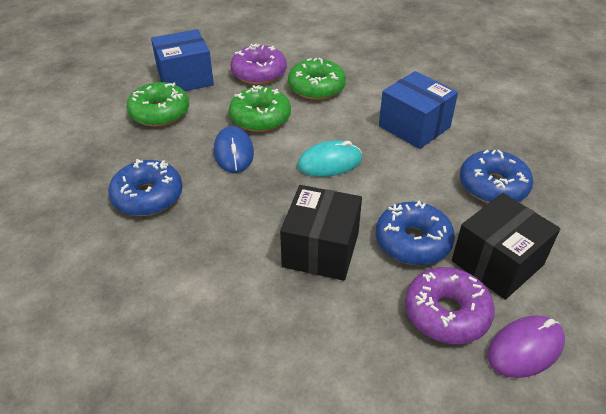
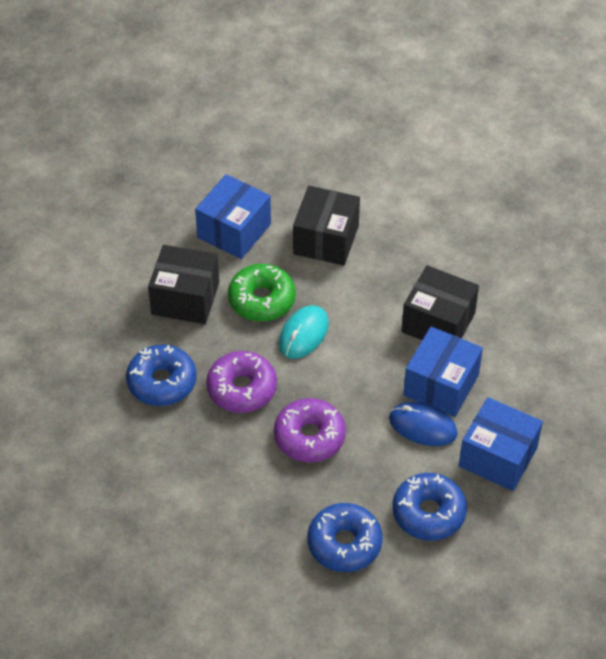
black box: [280,185,362,281] [452,193,560,300] = 2 -> [148,245,219,324] [293,186,360,266] [402,265,479,340] = 3
blue box: [151,29,214,91] [379,71,458,149] = 2 -> [195,174,271,259] [404,326,483,417] [459,397,543,491] = 3
green donut: [126,82,189,127] [229,85,291,132] [288,58,346,100] = 3 -> [228,264,296,322] = 1
purple mouse: [487,315,565,378] = 1 -> none = 0

